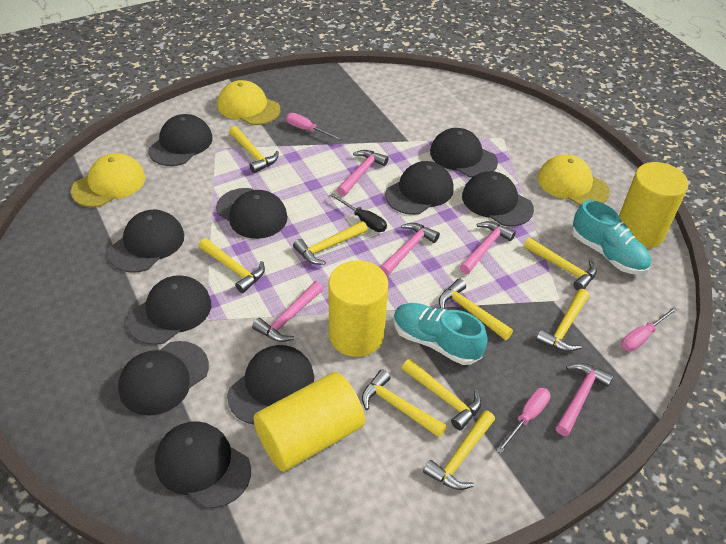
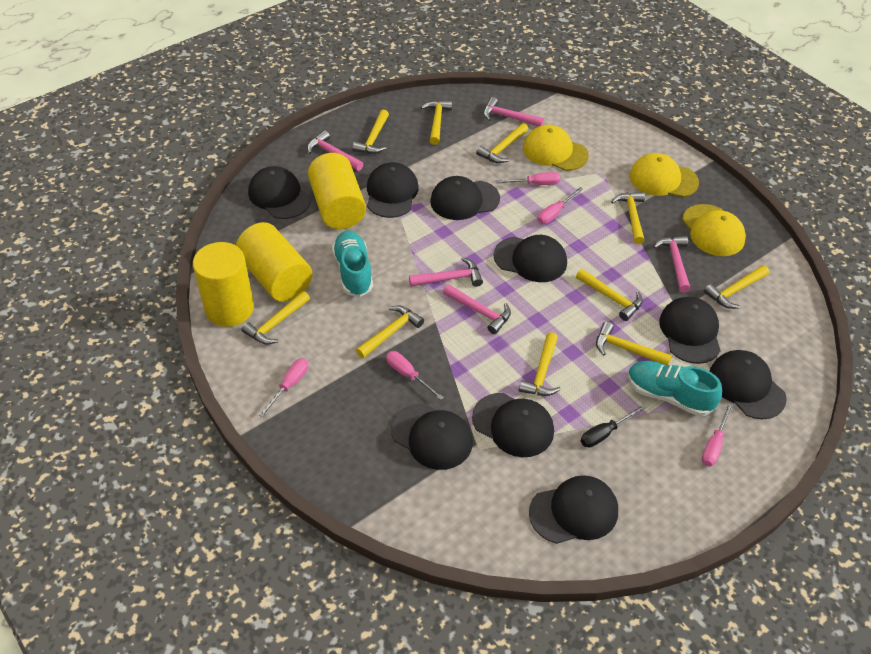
black cap: [108,210,184,273] [118,341,209,416] [127,275,211,345] [148,114,213,166] [155,421,251,508] [216,188,288,239] [227,345,314,425] [385,161,454,215] [430,128,498,178] [462,171,534,227] = 10 -> [248,166,311,219] [367,162,419,218] [391,404,473,470] [430,176,500,220] [472,393,554,457] [494,235,567,282] [529,475,618,544] [659,297,721,364] [710,350,787,419] = 9
pink screwdriver: [286,113,342,141] [496,388,551,454] [621,307,678,352] = 3 -> [259,358,308,417] [386,351,444,400] [496,172,560,185] [538,187,583,224] [702,403,733,466] = 5
yellow hammer: [199,238,265,293] [229,126,279,173] [293,221,368,265] [362,370,447,438] [402,359,481,430] [423,410,495,490] [439,279,513,340] [523,238,597,291] [536,289,589,352] = 9 -> [242,291,310,344] [352,110,389,154] [356,306,424,358] [421,100,452,145] [476,123,529,163] [519,332,561,396] [576,269,643,321] [596,322,672,366] [611,192,645,244] [704,265,769,309] = 10

